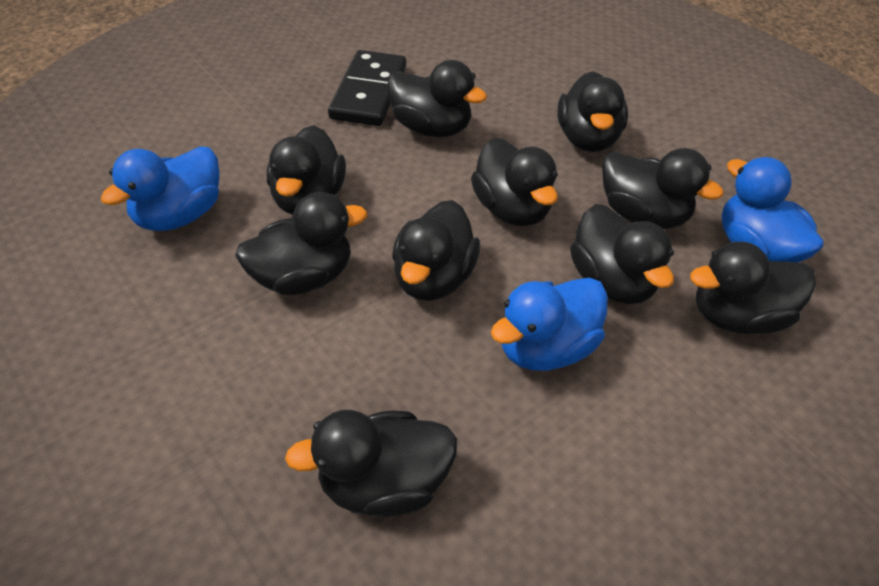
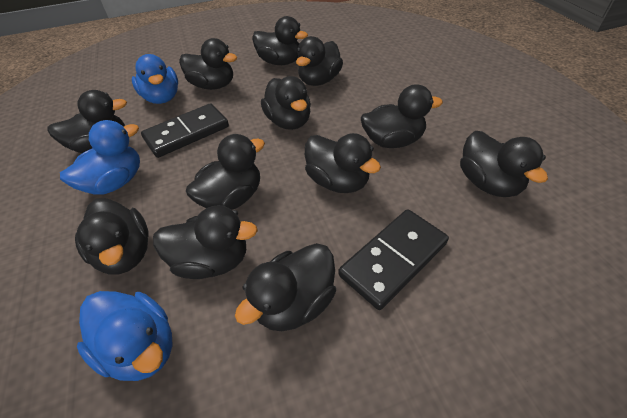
black domino: [328,50,406,126] = 1 -> [141,103,229,158] [338,209,449,310] = 2
black duck: [235,192,367,295] [267,125,346,214] [285,410,457,517] [387,60,487,137] [392,200,480,301] [471,137,558,226] [557,71,628,152] [570,204,674,304] [602,148,724,229] [690,242,816,334] = 10 -> [47,90,127,153] [75,198,149,275] [153,205,258,279] [179,38,237,90] [186,134,265,210] [235,243,336,331] [252,16,308,65] [261,76,311,130] [296,36,343,86] [305,133,381,193] [361,84,443,148] [460,131,548,197] = 12

